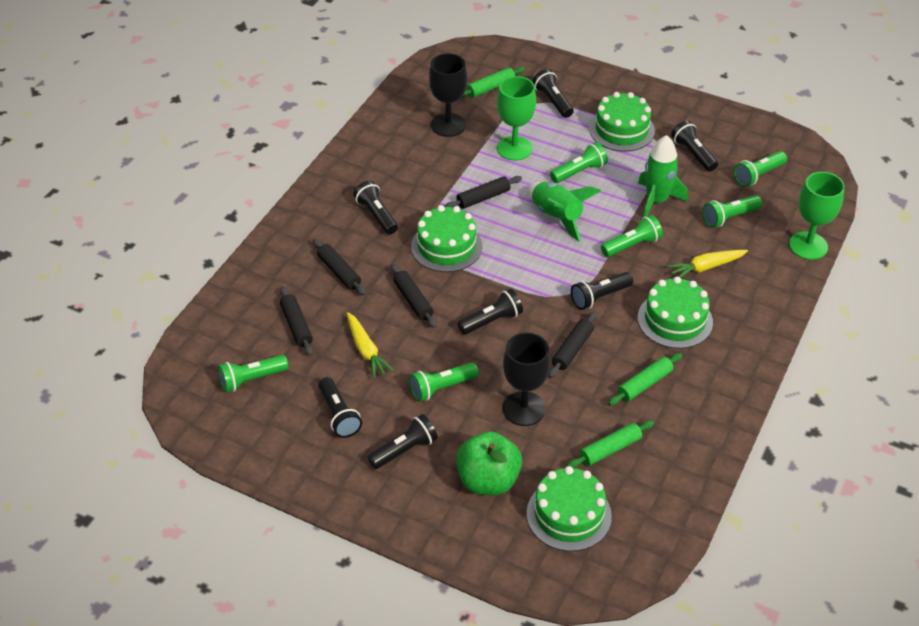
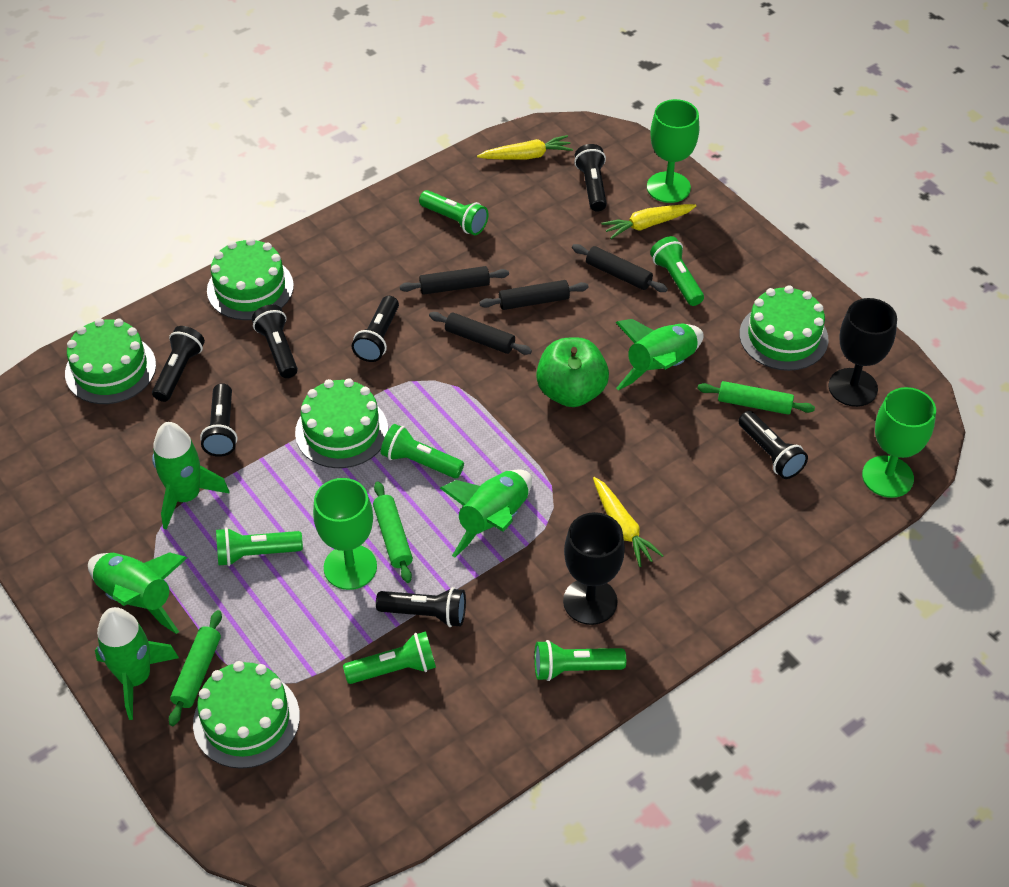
black rolling pin: [280,286,313,356] [313,239,366,295] [391,264,436,328] [444,176,522,209] [548,311,597,378] = 5 -> [400,266,509,295] [429,312,532,355] [479,280,589,310] [572,244,668,292] = 4
green cake: [411,205,482,272] [527,466,612,551] [589,92,655,152] [638,277,713,349] = 4 -> [65,318,156,404] [193,661,300,769] [207,238,294,320] [295,378,388,468] [739,285,828,371] = 5
green goblet: [497,76,536,161] [789,172,845,260] = 2 -> [313,478,377,590] [647,99,699,203] [862,387,936,498] = 3
green rocket: [529,182,601,242] [638,135,688,217] = 2 -> [88,552,187,634] [95,607,179,720] [152,422,229,529] [440,470,532,558] [616,319,704,390] = 5
yellow carrot: [347,312,394,378] [667,250,748,278] = 2 -> [477,135,573,160] [593,477,664,567] [601,204,696,239] = 3

